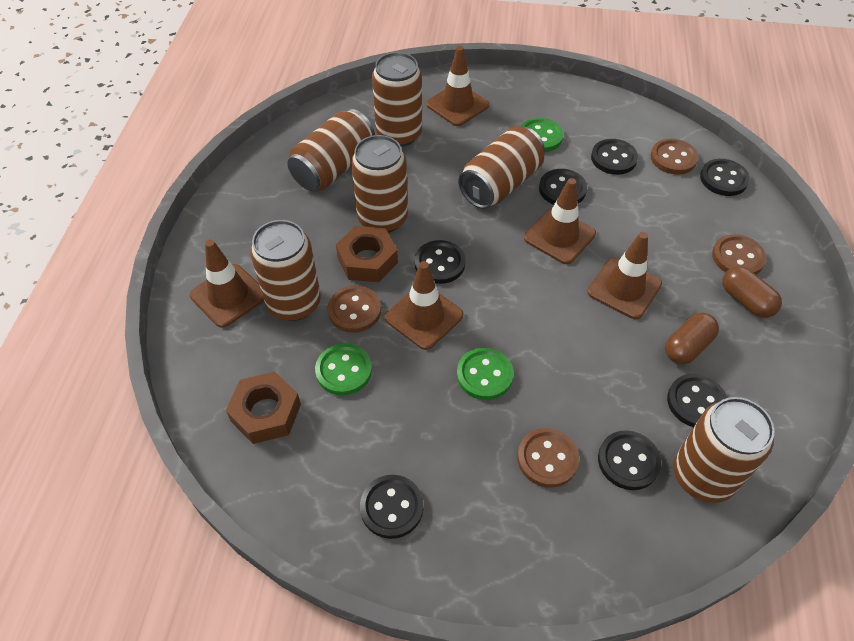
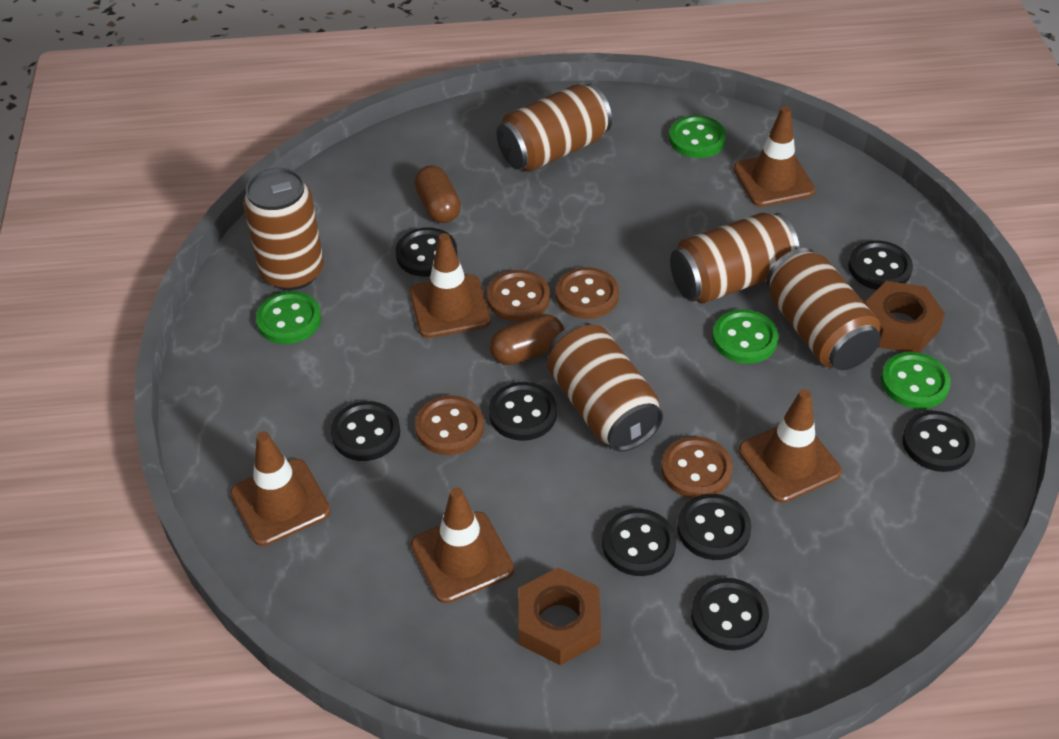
black button: [360,475,423,539] [414,240,466,284] [539,169,587,205] [591,139,638,175] [598,430,661,490] [667,374,727,427] [700,159,750,196] = 7 -> [331,401,400,461] [396,227,457,277] [489,382,557,441] [602,509,676,576] [677,494,751,560] [691,578,769,651] [848,240,913,290] [902,411,975,472] = 8
brown can: [250,220,321,321] [287,109,375,191] [351,135,408,233] [372,52,422,147] [458,126,545,209] [673,397,775,503] = 6 -> [243,168,324,290] [497,84,612,172] [547,323,663,452] [670,213,799,304] [766,248,881,370] = 5
green button: [315,343,372,395] [457,348,514,400] [520,118,564,152] = 3 -> [256,291,321,344] [669,115,726,158] [712,309,779,364] [881,352,951,409] = 4

